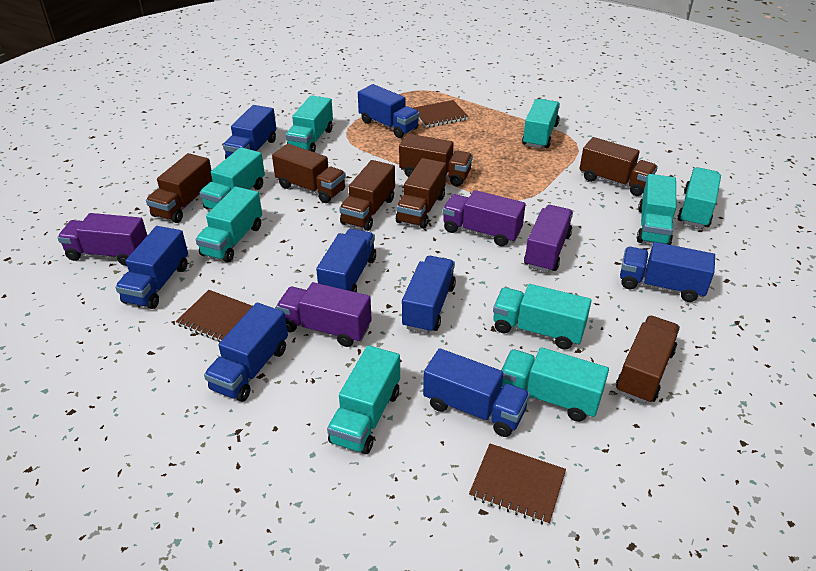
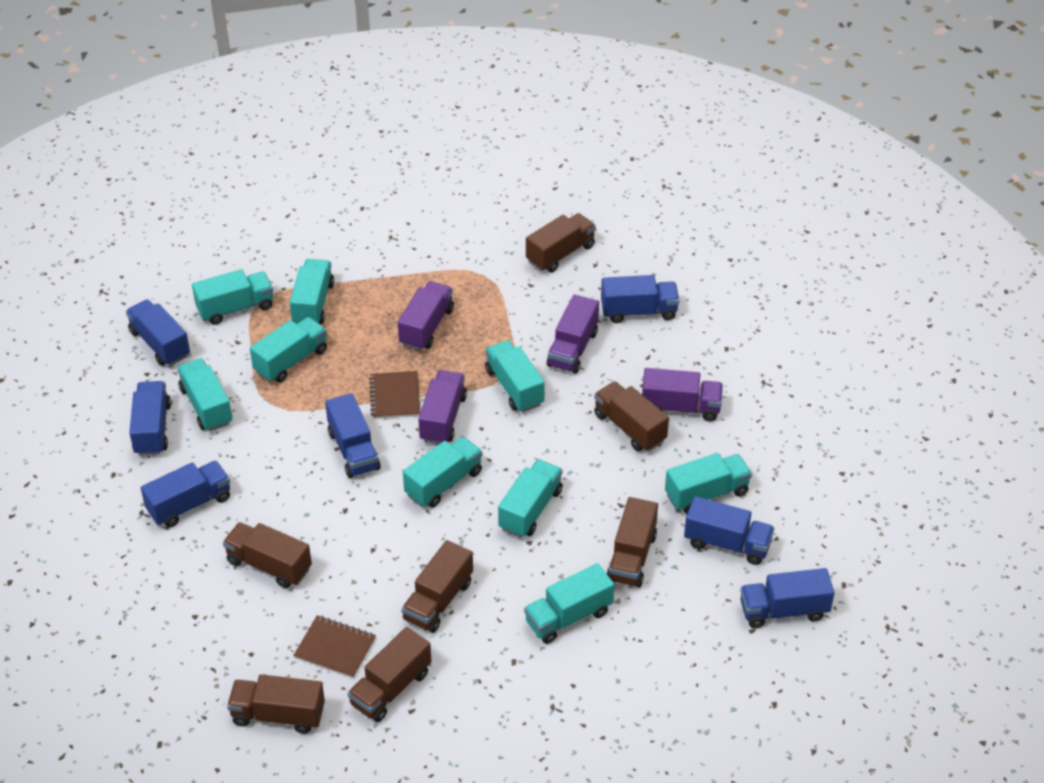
blue truck: [115,226,188,309] [204,303,288,402] [223,105,276,159] [316,229,376,292] [358,84,419,138] [402,256,456,333] [423,348,530,437] [620,242,715,302] = 8 -> [126,300,190,366] [129,381,171,456] [141,461,230,528] [325,393,381,478] [601,275,679,323] [684,496,774,565] [740,568,834,628] = 7
brown notebook: [176,290,252,342] [413,100,469,128] [469,444,566,525] = 3 -> [293,615,376,678] [369,371,420,419] = 2

